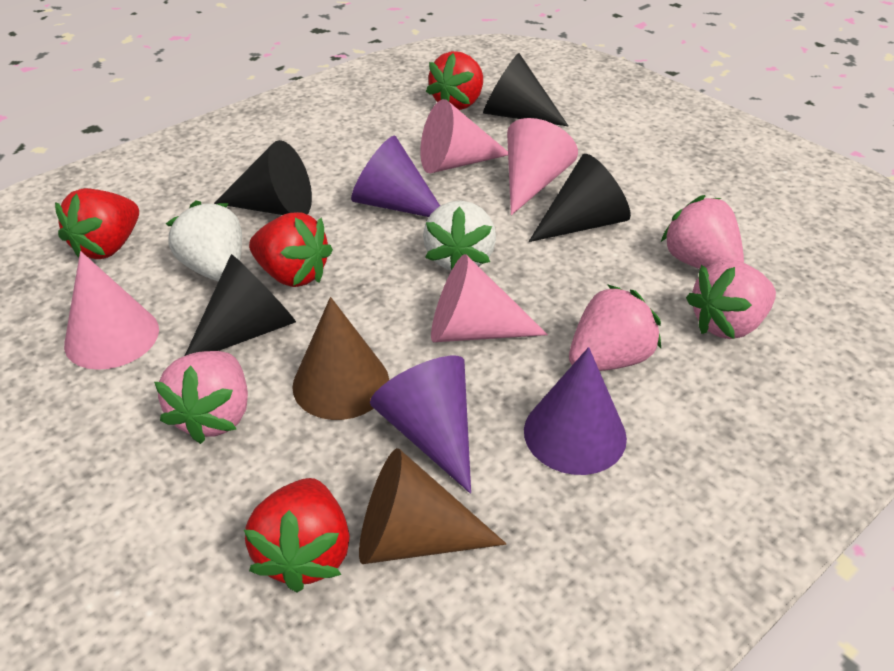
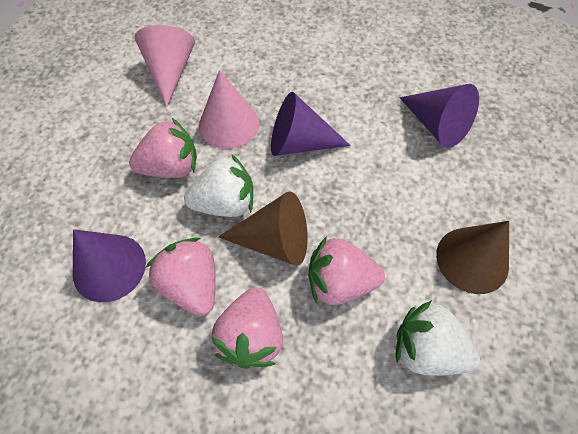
black cone: [185,254,296,356] [214,140,312,215] [483,53,568,126] [529,154,631,242] = 4 -> none = 0
pink cone: [64,251,159,370] [420,99,508,173] [431,254,548,342] [507,118,578,215] = 4 -> [134,25,195,107] [199,70,259,149] = 2
red strawberry: [55,188,139,259] [244,478,350,593] [249,212,333,287] [426,51,483,110] = 4 -> none = 0

